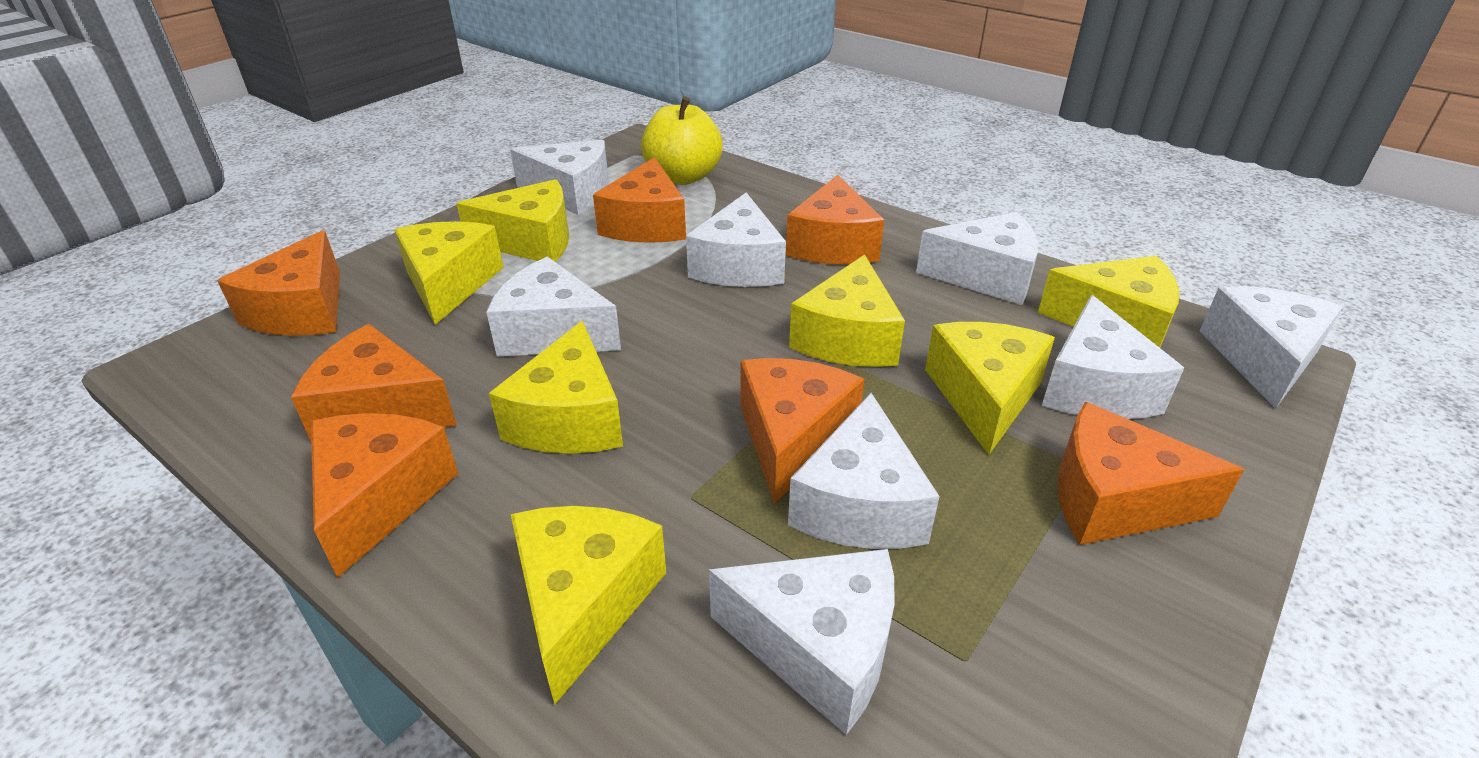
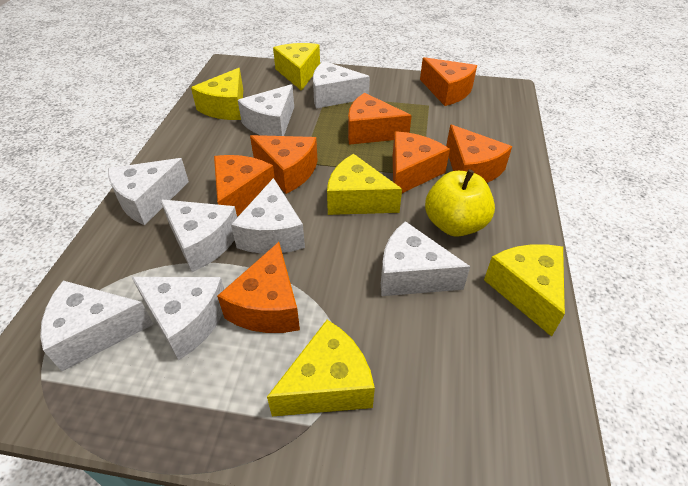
yellow cheese: [394,221,504,325] [456,179,569,262] [489,321,623,454] [511,506,666,705] [789,255,905,367] [925,322,1055,455] [1038,256,1179,348] = 7 -> [191,68,243,120] [267,320,375,416] [273,43,320,91] [327,154,402,215] [484,244,565,337] = 5

